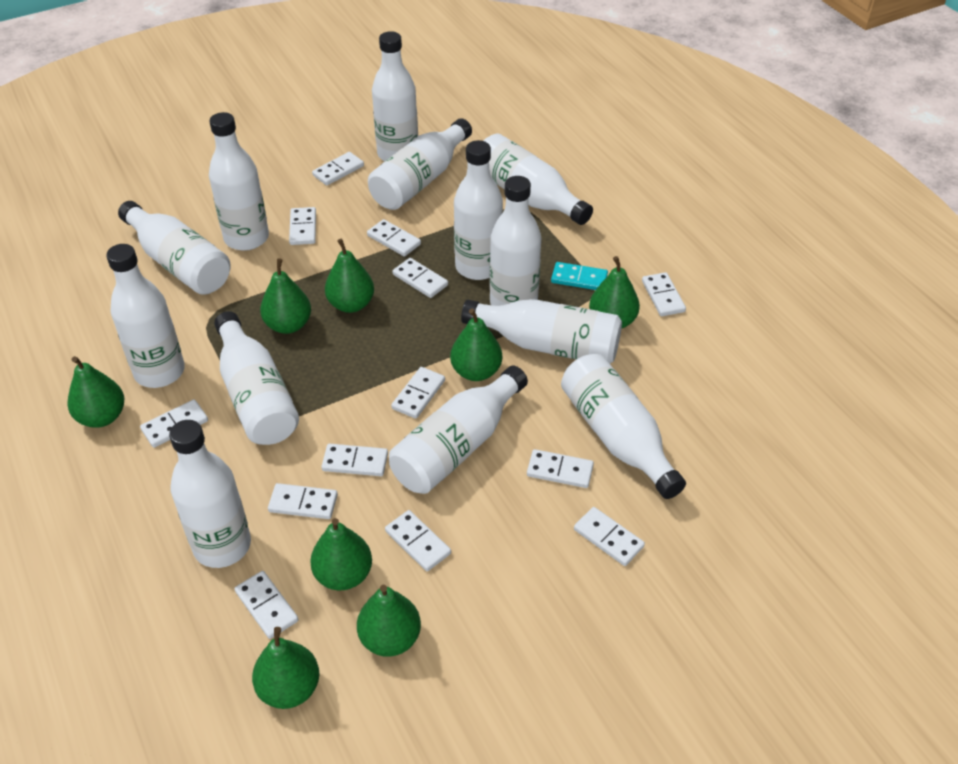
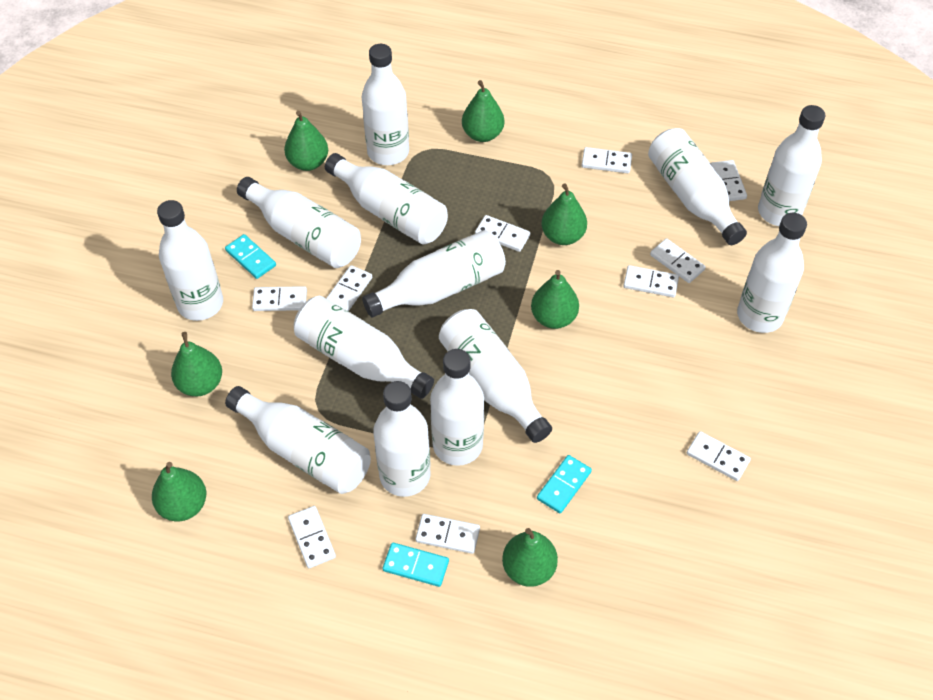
green pear: [68,356,124,428] [252,627,320,709] [260,258,311,334] [310,518,372,590] [325,239,374,313] [357,585,421,657] [450,308,502,381] [589,256,640,328] = 8 -> [152,462,206,521] [171,332,222,396] [284,111,328,171] [462,80,504,142] [502,528,558,587] [531,270,579,329] [541,183,587,245] = 7
turquoise domino: [551,262,608,290] = 1 -> [225,234,276,279] [383,543,449,587] [537,455,592,513] = 3
white domino: [140,399,208,448] [235,571,299,639] [268,483,338,519] [289,207,316,245] [312,152,364,185] [321,443,388,476] [367,219,421,257] [385,510,451,571] [391,367,445,419] [393,258,448,298] [527,449,594,488] [574,507,645,566] [642,272,686,316] = 13 -> [252,286,307,311] [288,506,336,568] [326,265,372,311] [415,514,480,554] [475,215,530,252] [582,147,632,173] [623,265,679,297] [650,238,705,283] [687,431,751,481] [711,160,747,201] = 10

